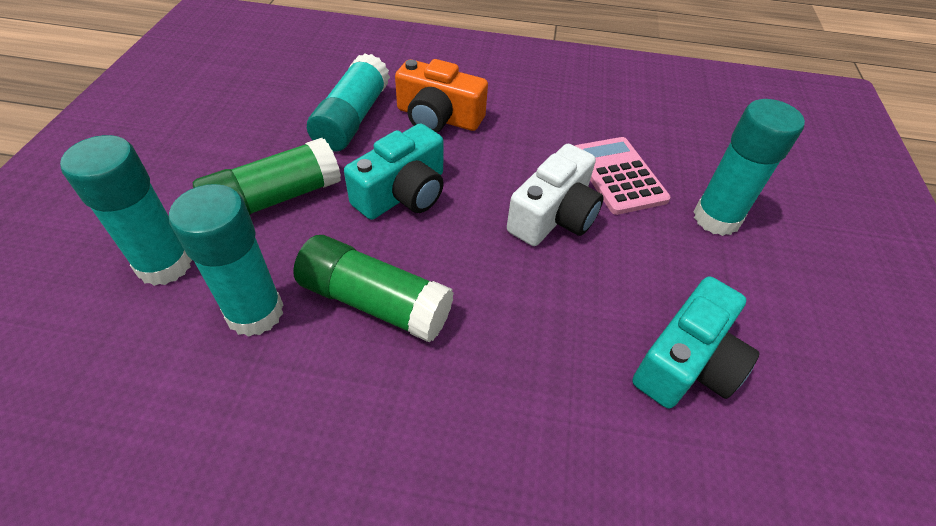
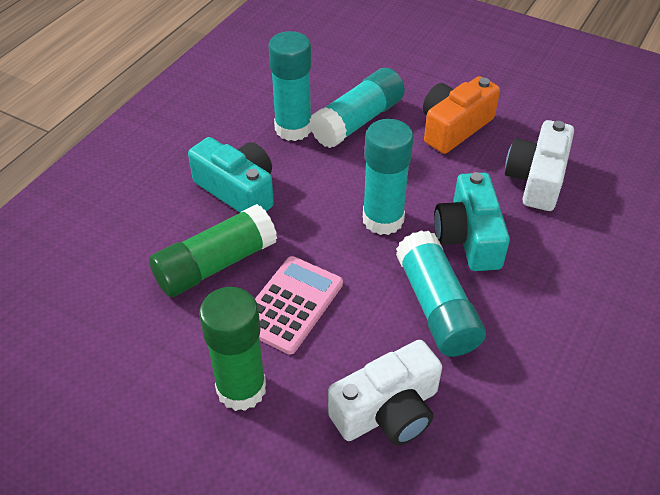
white camera: [507,144,604,246] = 1 -> [328,340,442,446] [505,120,574,211] = 2

